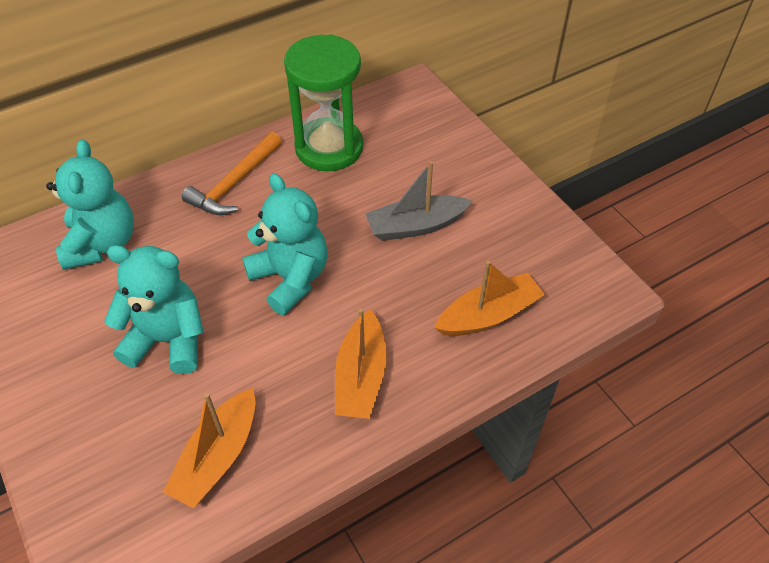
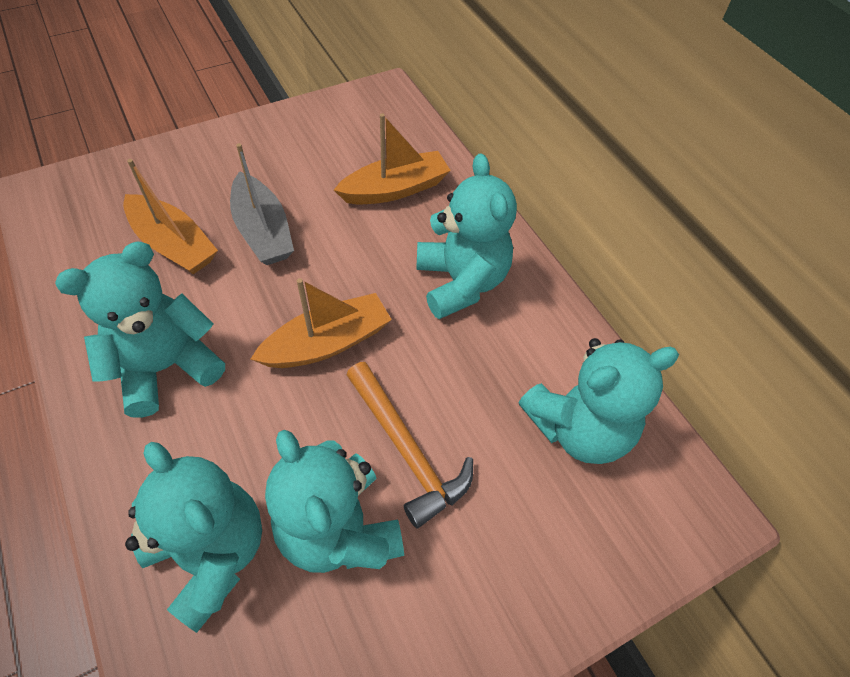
green hourglass: [284,34,363,171] = 1 -> none = 0
turquoise teddy bear: [46,140,134,270] [104,245,204,374] [242,173,328,315] = 3 -> [55,242,225,418] [125,442,262,633] [265,430,404,573] [416,153,517,319] [518,338,679,464] = 5

